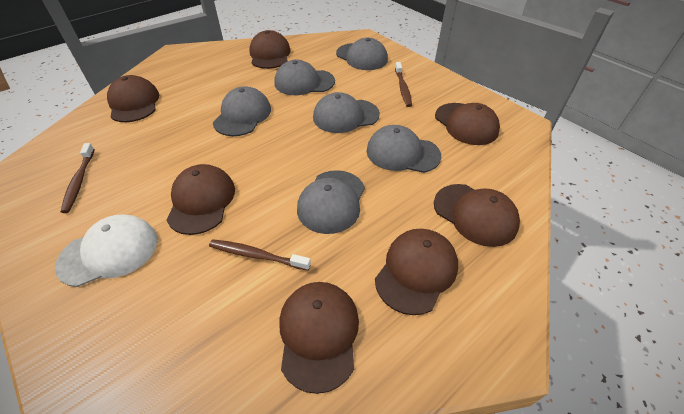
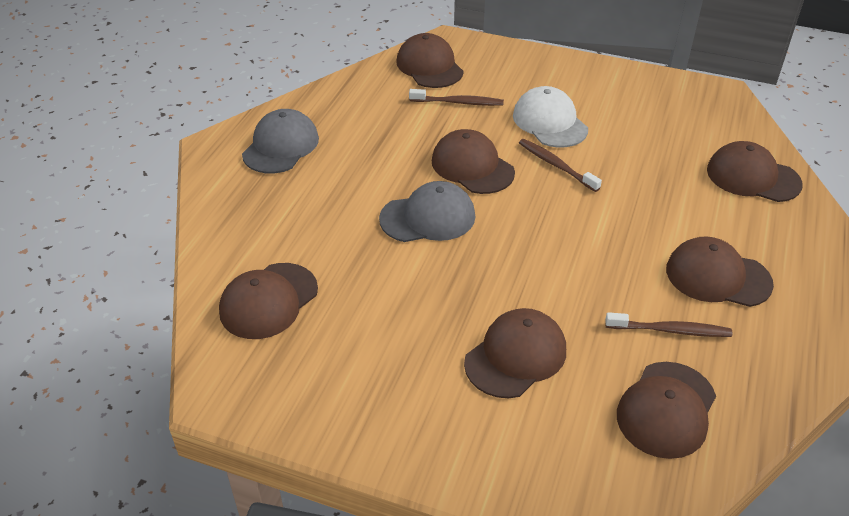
grey cap: [213,86,271,136] [274,59,335,95] [297,170,365,234] [313,92,380,133] [336,38,388,70] [366,125,441,173] = 6 -> [242,109,319,173] [379,181,475,242] = 2

